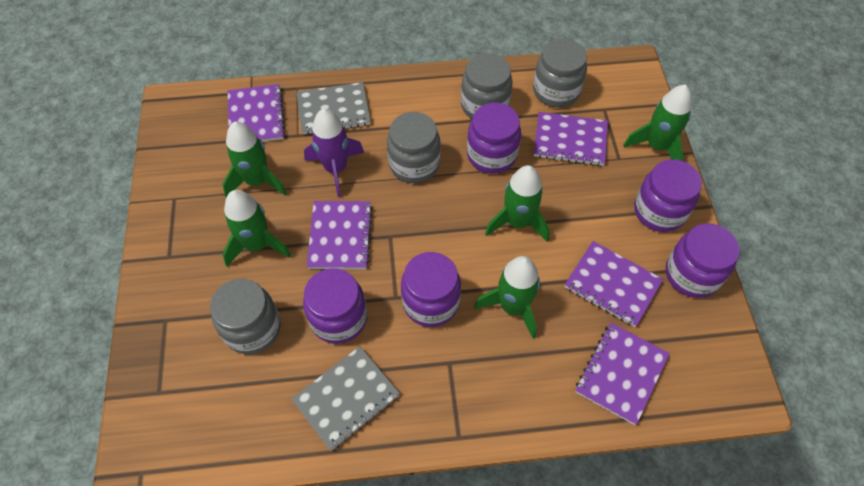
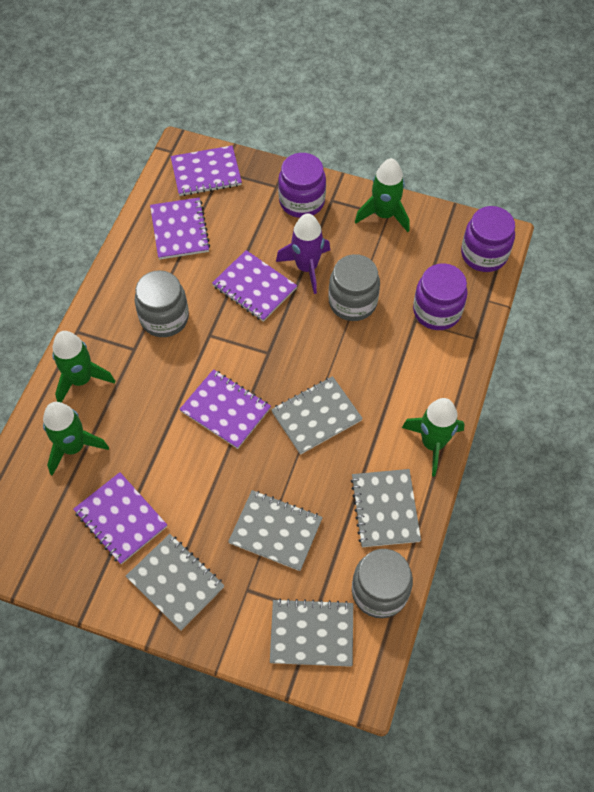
green rocket: [222,122,287,197] [222,190,291,267] [475,256,540,339] [485,165,550,242] [623,85,692,161] = 5 -> [43,402,109,476] [52,331,115,403] [355,158,409,232] [402,398,465,477] = 4
grey jar: [210,279,281,354] [387,112,440,183] [461,53,513,119] [533,39,587,107] = 4 -> [135,270,189,337] [328,254,380,321] [352,549,413,618] = 3
grey notebook: [291,346,400,451] [297,82,371,135] = 2 -> [126,534,225,631] [228,490,323,571] [270,598,353,667] [271,376,363,455] [351,469,421,547] = 5
purple jar: [303,268,367,344] [401,252,461,327] [467,103,521,174] [634,159,702,232] [666,223,740,298] = 5 -> [278,153,326,218] [413,263,468,330] [461,206,515,272] = 3

